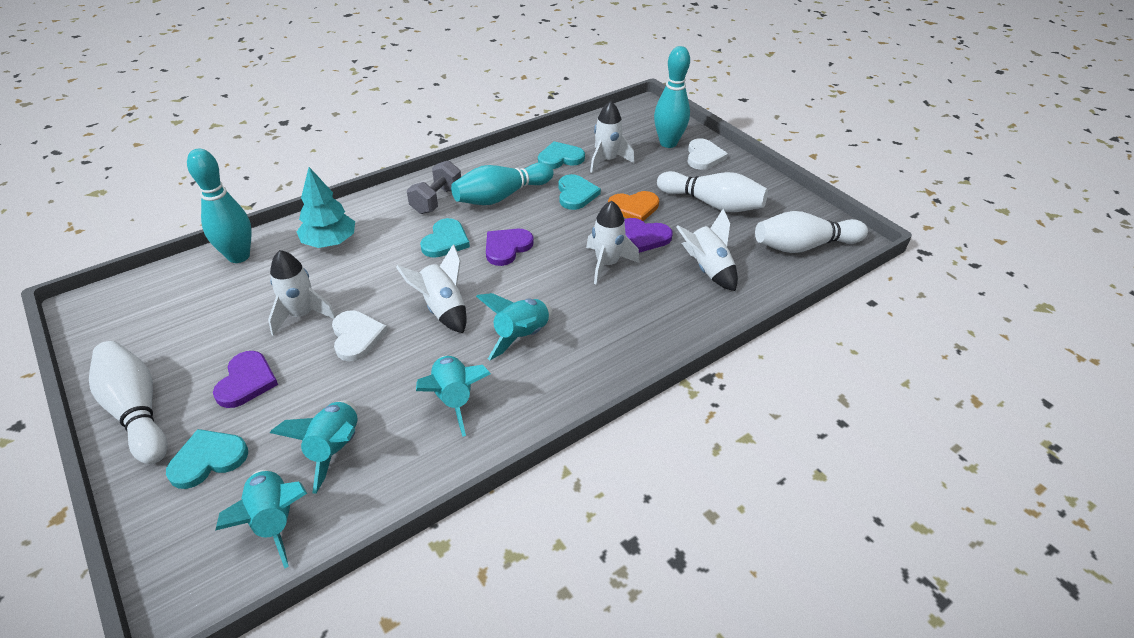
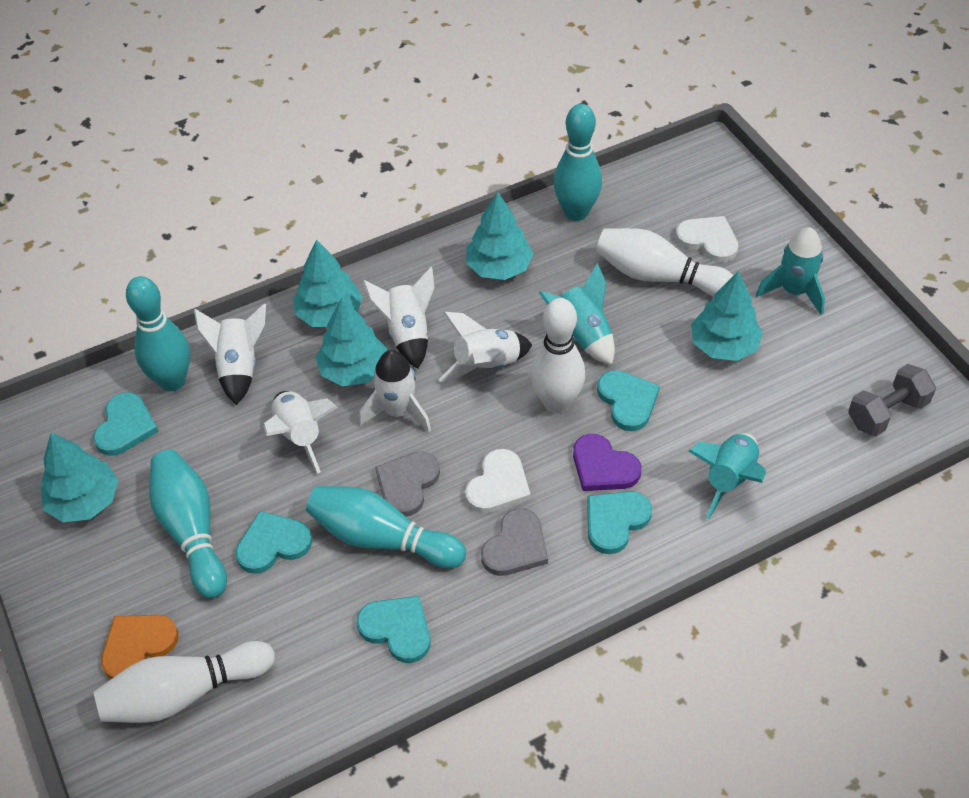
grey heart: none = 0 -> [375,451,440,517] [481,509,548,576] = 2
purple heart: [213,351,278,408] [486,229,534,266] [624,218,673,253] = 3 -> [573,434,641,491] = 1
turquoise bowling pin: [187,149,252,263] [451,162,554,205] [654,46,690,148] = 3 -> [126,276,190,391] [149,450,227,599] [306,486,466,568] [553,104,602,221] = 4
turquoise heart: [166,429,248,489] [420,218,470,258] [538,141,585,169] [558,174,601,210] = 4 -> [93,392,159,456] [235,511,313,574] [356,596,431,663] [587,491,652,554] [597,370,660,431] = 5
turquoise rocket: [215,469,307,569] [270,401,358,494] [416,356,491,437] [476,293,552,360] = 4 -> [539,263,615,365] [688,433,766,519] [756,227,825,315] = 3
turquoise tree: [296,167,355,248] = 1 -> [40,433,118,522] [294,239,363,327] [315,297,387,386] [466,192,533,280] [691,271,763,361] = 5

